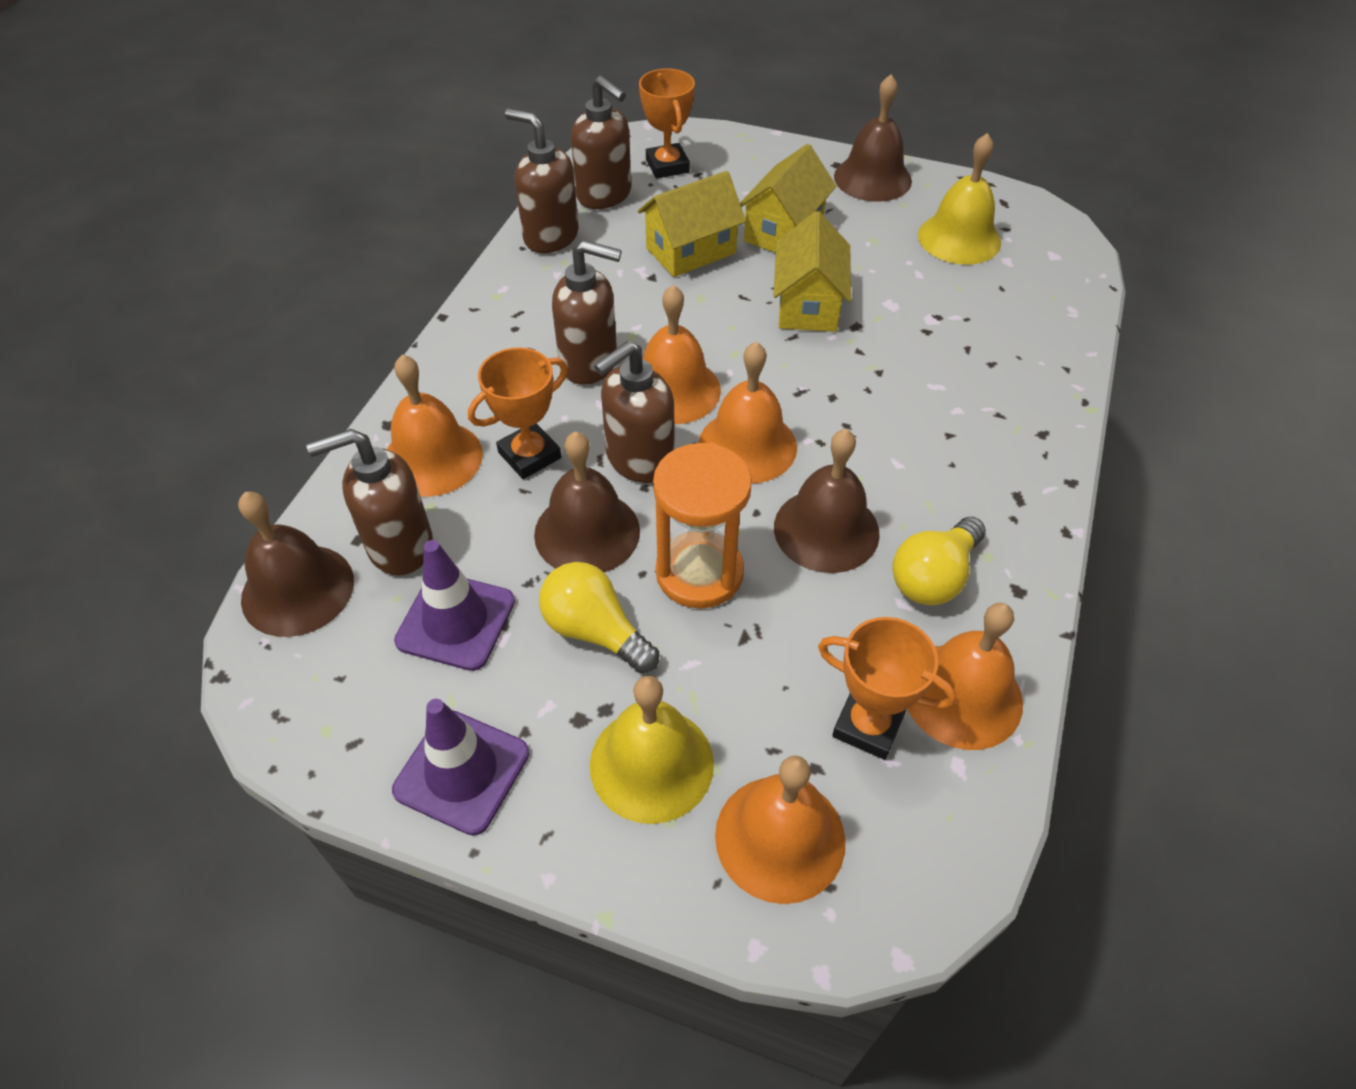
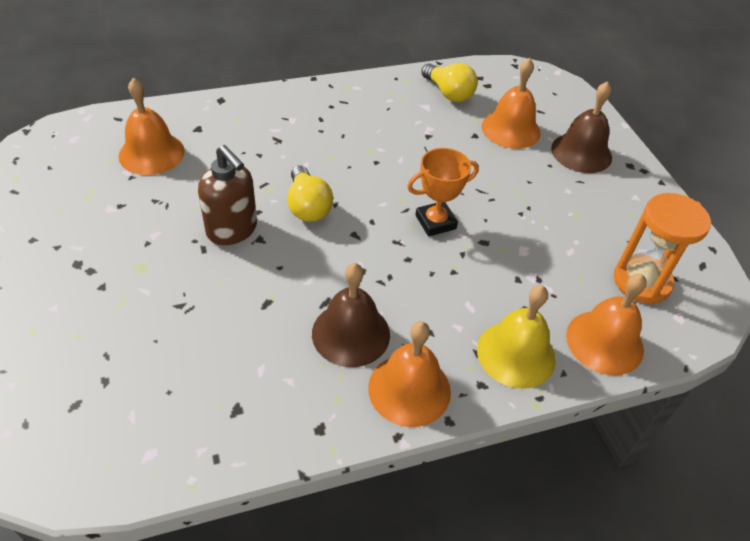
brown bell: [238,492,354,637] [534,431,640,573] [774,429,880,573] [834,75,912,202] = 4 -> [312,263,390,367] [551,81,612,173] = 2
brown soap dispenser: [306,429,433,575] [505,108,579,253] [552,240,621,385] [571,76,631,209] [594,341,674,483] = 5 -> [198,145,257,245] = 1
orange bell: [387,354,483,497] [643,285,721,424] [699,342,797,483] [715,755,846,904] [908,603,1023,750] = 5 -> [119,78,185,175] [368,321,451,427] [482,58,541,149] [566,274,647,375] = 4
orange trophy: [468,347,568,479] [639,69,695,179] [818,617,956,760] = 3 -> [407,148,479,236] = 1
purple traffic cone: [392,699,529,836] [394,540,515,671] = 2 -> none = 0
yellow bell: [590,676,714,824] [918,133,1001,265] = 2 -> [477,285,556,389] = 1
yellow house: [638,171,746,277] [740,144,836,253] [774,211,851,332] = 3 -> none = 0

